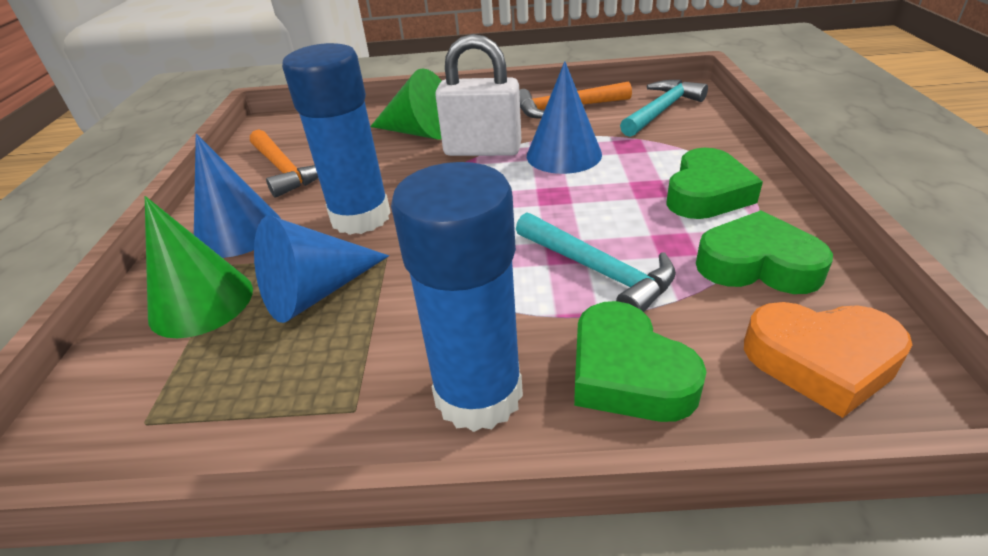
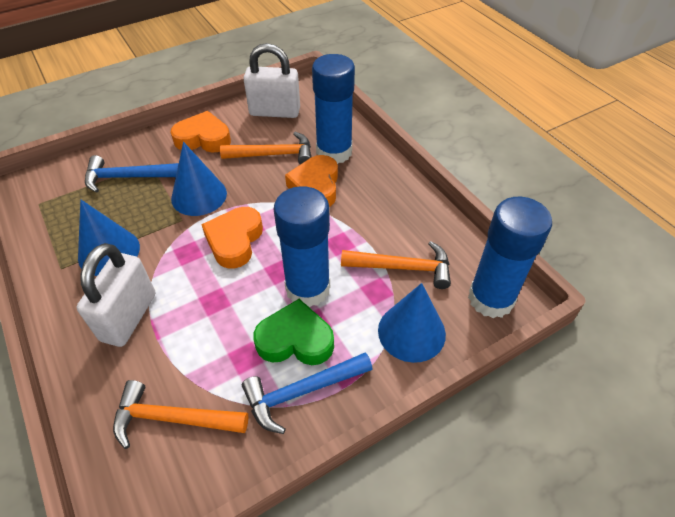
blue glue stick: [282,43,391,235] [391,162,523,432] = 2 -> [274,186,330,307] [312,54,355,164] [468,197,552,318] = 3
blue hammer: none = 0 -> [85,155,179,193] [242,352,372,434] = 2
green cone: [145,196,253,338] [370,68,442,140] = 2 -> none = 0
green heart: [574,301,706,422] [666,148,763,219] [696,210,833,294] = 3 -> [253,299,334,365] = 1
orange hammer: [250,129,318,198] [519,82,632,119] = 2 -> [113,380,248,449] [220,132,311,165] [341,241,451,289] = 3
orange heart: [744,302,912,418] = 1 -> [170,111,231,153] [201,207,263,269] [285,155,338,207] = 3
turquoise hammer: [516,212,676,312] [620,80,708,137] = 2 -> none = 0
white padlock: [435,34,521,156] = 1 -> [77,243,155,347] [243,43,300,118] = 2

